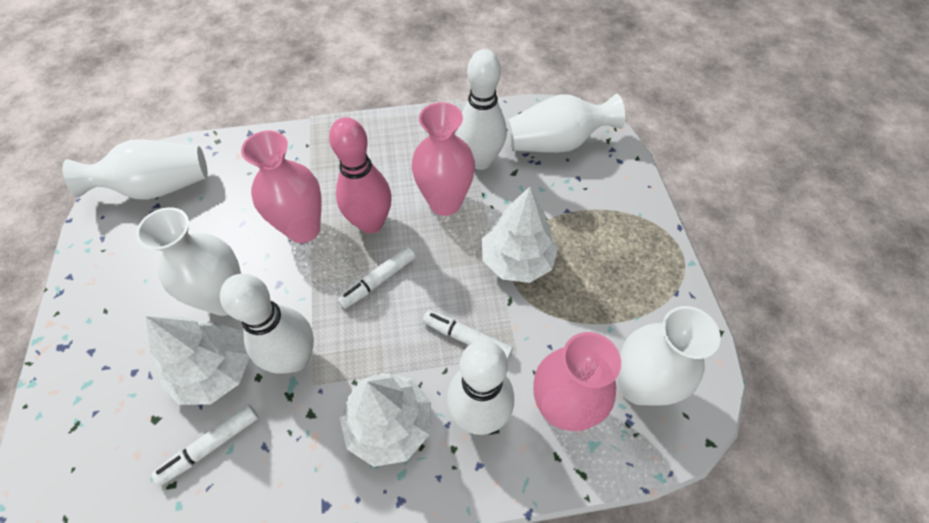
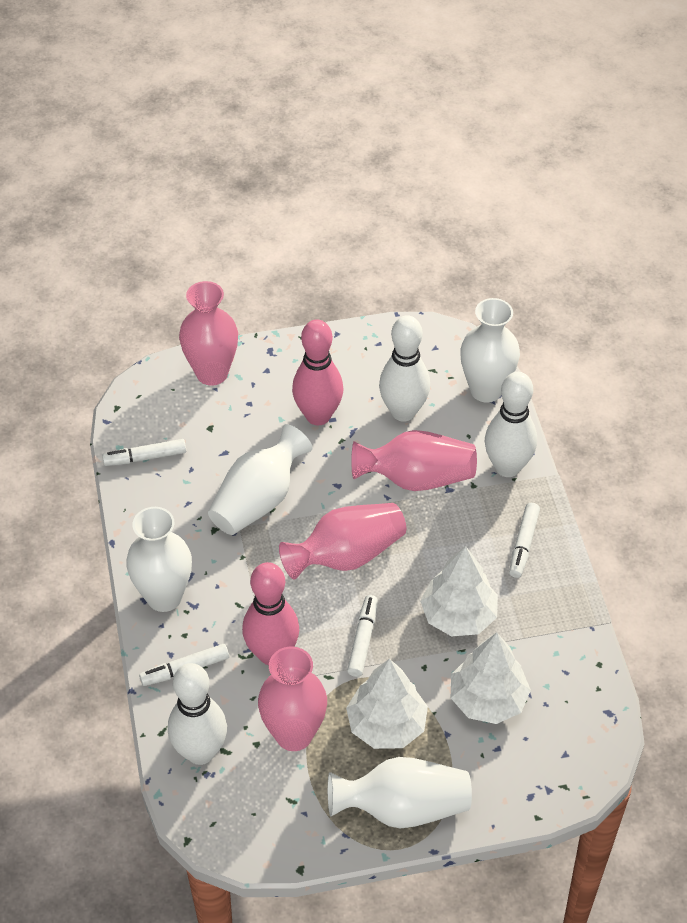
pink bowling pin: [329,117,392,233] = 1 -> [242,562,299,665] [292,319,343,425] = 2
pink vase: [241,131,322,243] [412,102,475,216] [533,332,621,431] = 3 -> [179,281,238,385] [258,646,327,751] [279,503,406,580] [351,430,477,491] = 4
white marker: [151,404,258,486] [338,246,416,309] [423,310,513,361] = 3 -> [102,439,186,466] [139,644,229,686] [347,595,378,677] [509,503,540,578] = 4

